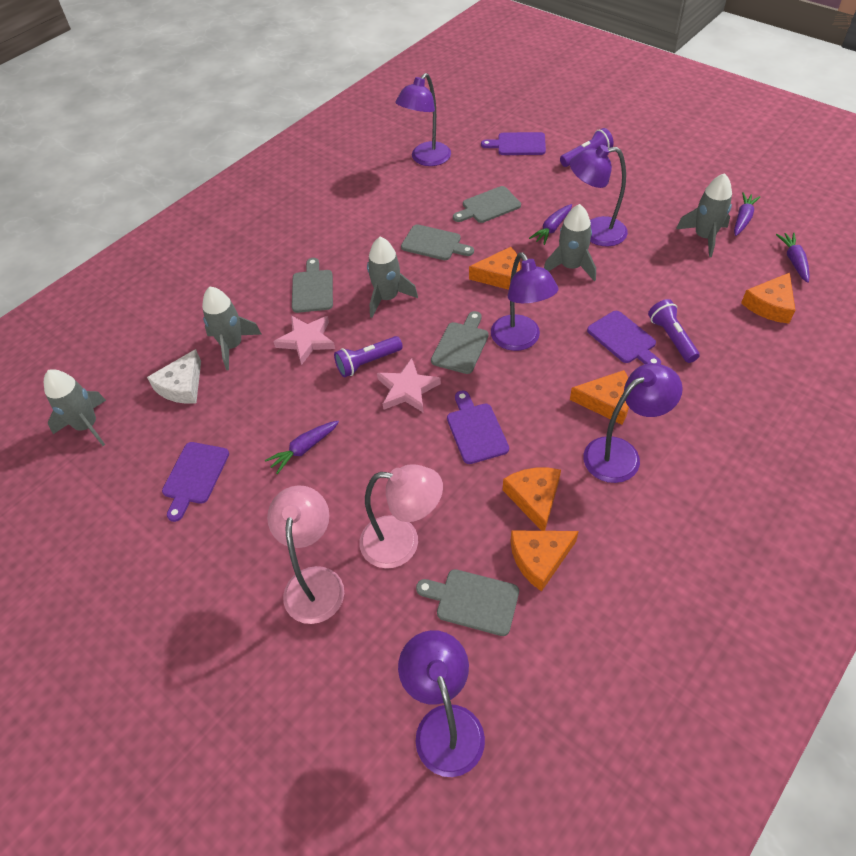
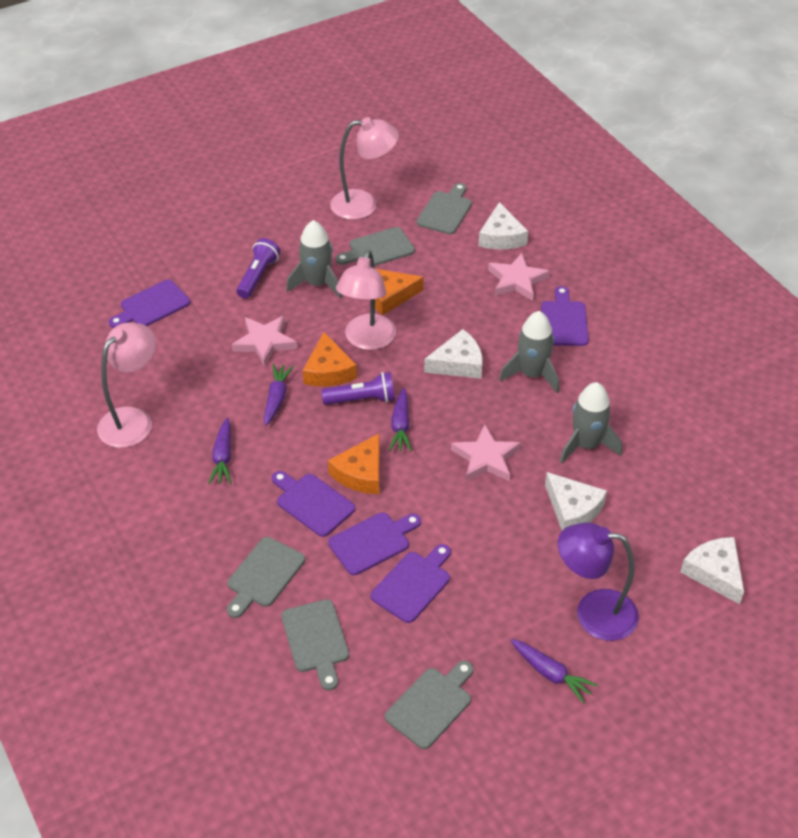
grey rocket: [44,369,106,446] [202,287,262,370] [367,237,418,318] [544,204,596,282] [676,173,732,257] = 5 -> [286,220,342,299] [499,311,559,393] [560,382,622,464] = 3
orange cheese: [469,247,521,290] [503,468,561,531] [510,531,579,592] [570,370,629,425] [741,273,796,324] = 5 -> [303,332,357,386] [328,434,379,494] [375,269,423,316] = 3
pink lamp: [267,485,344,624] [360,464,443,568] = 2 -> [97,322,156,448] [330,117,399,220] [336,250,396,350] = 3
pink star: [273,316,335,365] [377,358,441,413] = 2 -> [232,316,297,367] [451,424,521,481] [488,253,550,301] = 3
purple cutting board: [162,442,229,522] [447,391,509,464] [481,132,546,155] [587,311,661,364] = 4 -> [109,280,190,328] [272,471,355,537] [328,512,421,575] [370,544,451,623] [541,286,589,346] = 5
purple flashlight: [334,336,403,377] [560,128,614,167] [648,299,700,363] = 3 -> [237,238,280,298] [321,372,395,405] = 2
purple lamp: [395,73,451,166] [398,630,485,777] [491,252,559,351] [570,145,628,246] [583,363,683,483] = 5 -> [558,522,639,641] = 1
white cheese: [147,349,201,404] = 1 -> [424,329,482,379] [478,202,528,250] [545,472,607,530] [680,537,744,604] = 4

